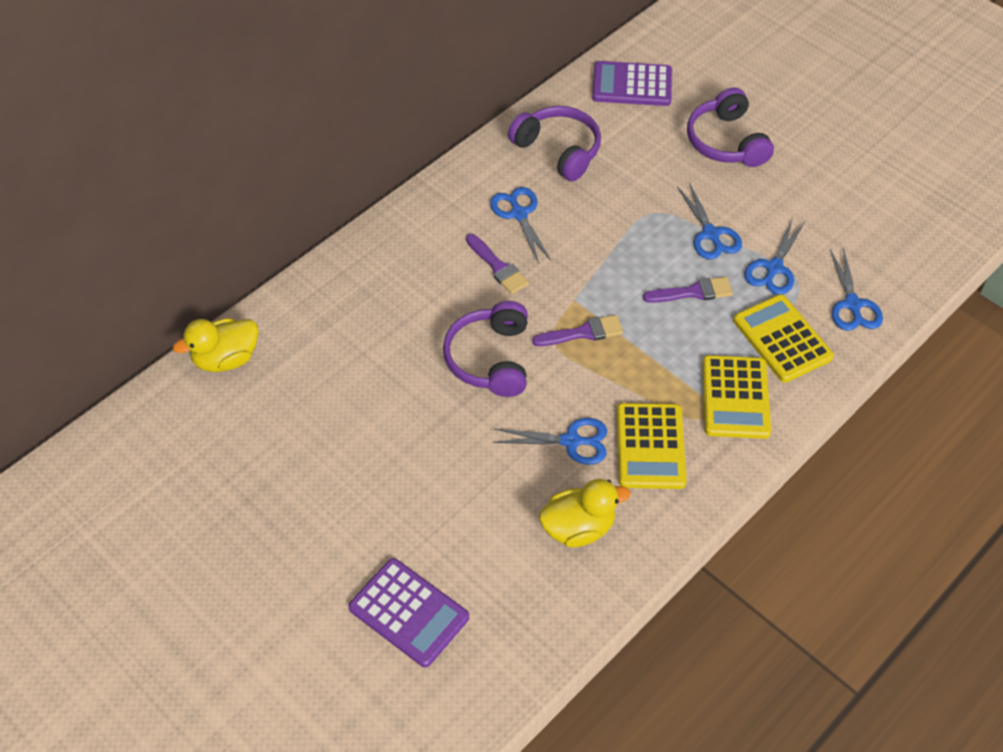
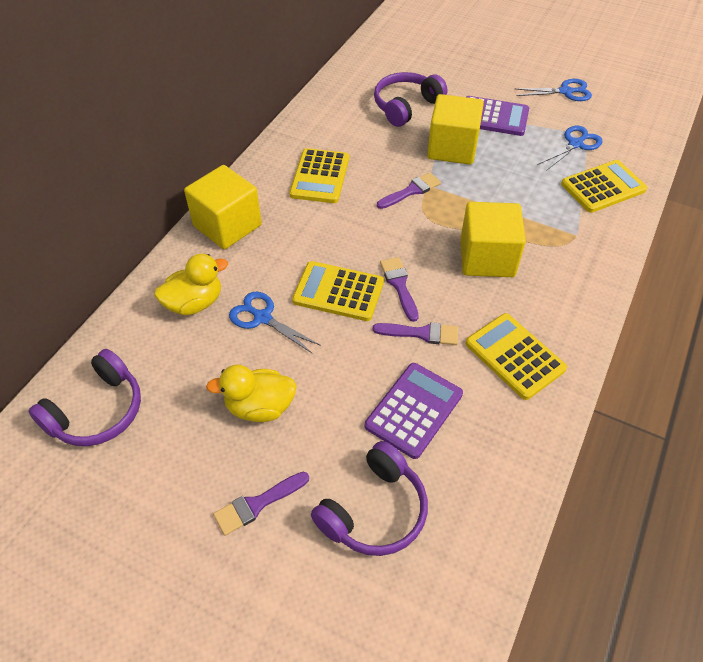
blue scissors: [490,187,551,264] [493,418,607,465] [677,182,742,259] [744,218,805,295] [830,247,883,331] = 5 -> [229,291,321,354] [516,79,592,101] [538,126,603,171] = 3
purple brush: [466,234,529,294] [532,315,623,346] [643,277,733,303] = 3 -> [213,472,309,536] [373,322,458,345] [377,172,441,209] [380,257,419,322] = 4
yellow calculator: [617,403,687,489] [702,355,771,439] [733,294,834,383] = 3 -> [289,148,349,203] [292,261,384,321] [465,313,567,400] [561,160,647,213] = 4
yellow cube: none = 0 -> [184,165,262,249] [427,94,484,165] [460,202,526,277] = 3

